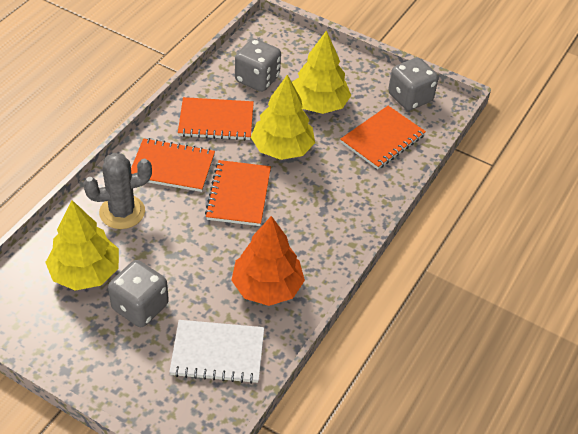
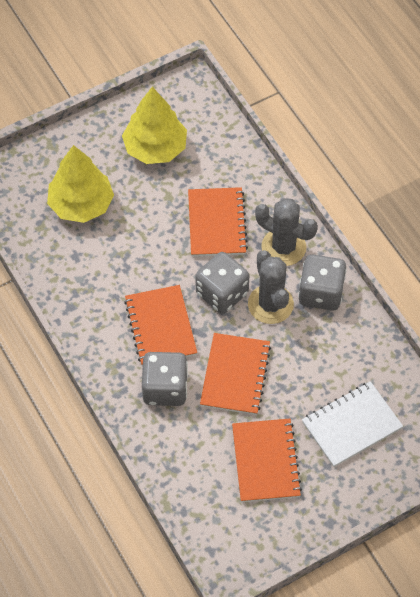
grey cactus: [83,153,152,229] = 1 -> [248,250,294,324] [255,198,318,266] = 2
orange tree: [231,216,305,306] = 1 -> none = 0
yellow tree: [45,200,119,291] [251,75,315,160] [292,30,351,114] = 3 -> [47,145,114,223] [122,87,187,164] = 2

